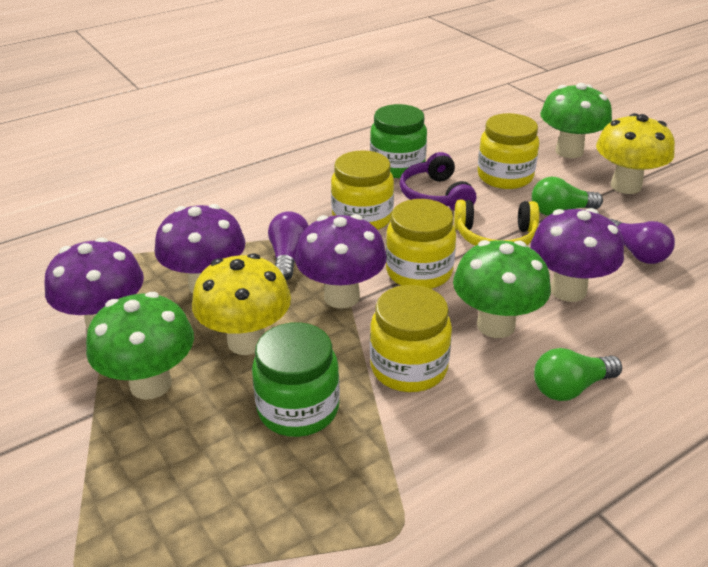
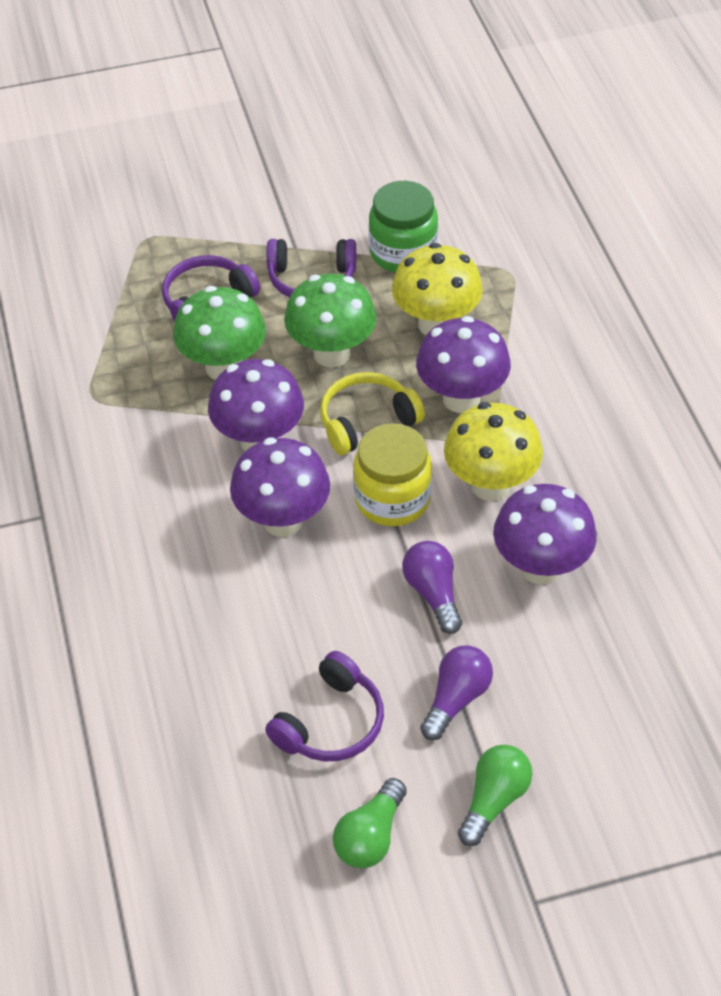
green jar: [252,322,340,437] [370,104,427,178] = 2 -> [369,181,438,272] = 1
green mushroom: [86,292,194,400] [453,240,551,338] [540,83,612,158] = 3 -> [173,286,266,380] [284,274,376,368] = 2
purple headphones: [400,152,476,211] = 1 -> [162,255,260,322] [265,651,384,762] [266,239,356,298] = 3
yellow jar: [331,150,394,230] [370,285,452,392] [386,199,456,289] [477,113,539,189] = 4 -> [353,423,432,526] = 1

